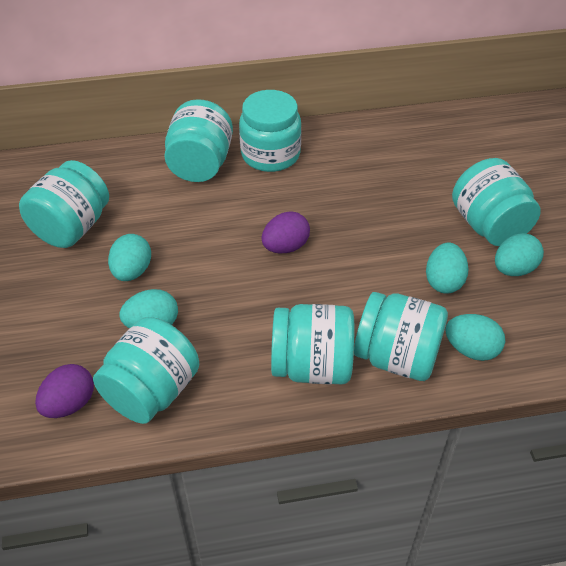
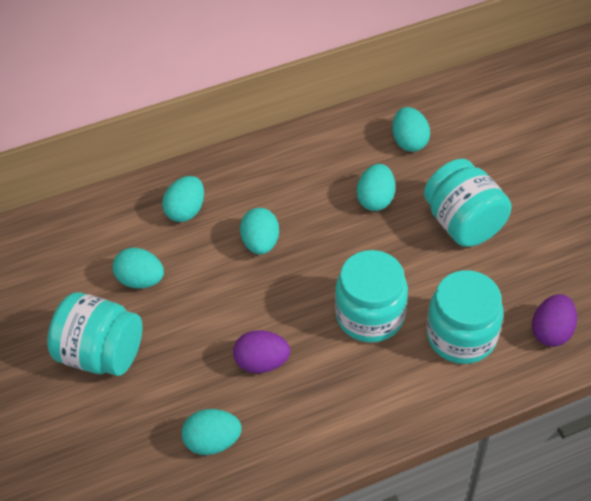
turquoise egg: [108,234,151,281] [119,289,178,328] [426,243,469,294] [445,314,505,361] [495,233,544,276] = 5 -> [112,248,164,289] [162,176,204,222] [181,409,242,455] [240,208,279,255] [357,164,395,211] [392,107,430,152] = 6
turquoise jar: [19,160,109,248] [93,317,199,424] [164,99,233,182] [239,90,301,172] [271,304,354,385] [354,292,448,381] [452,158,541,246] = 7 -> [47,292,142,376] [335,250,408,342] [424,159,512,247] [426,270,504,364] = 4

